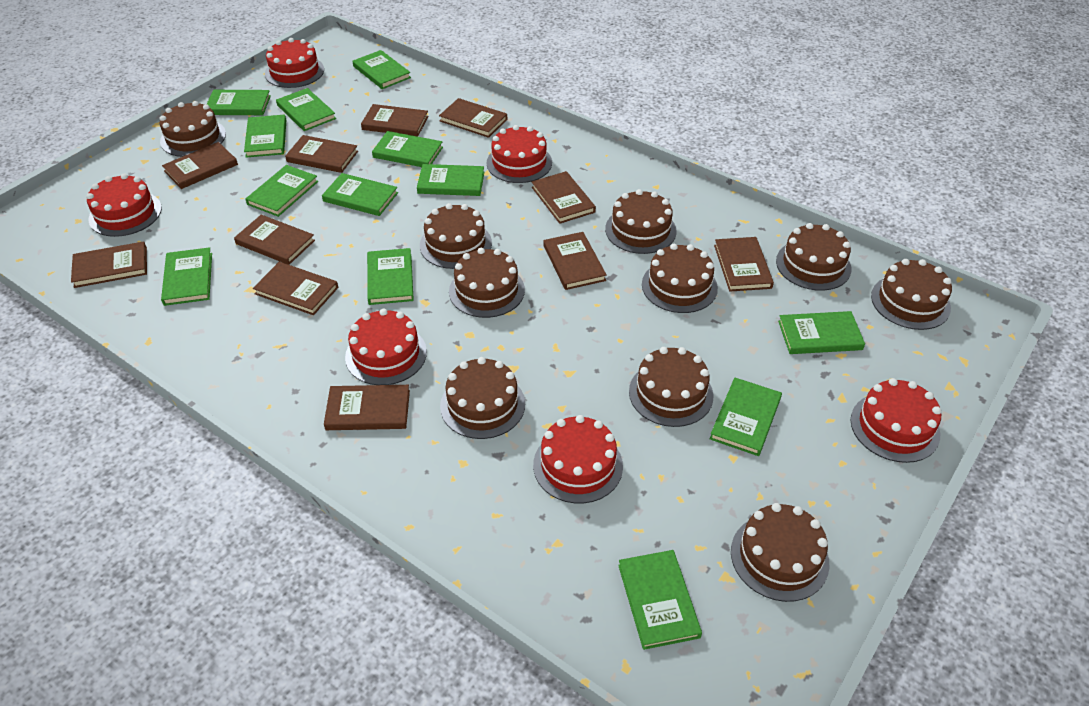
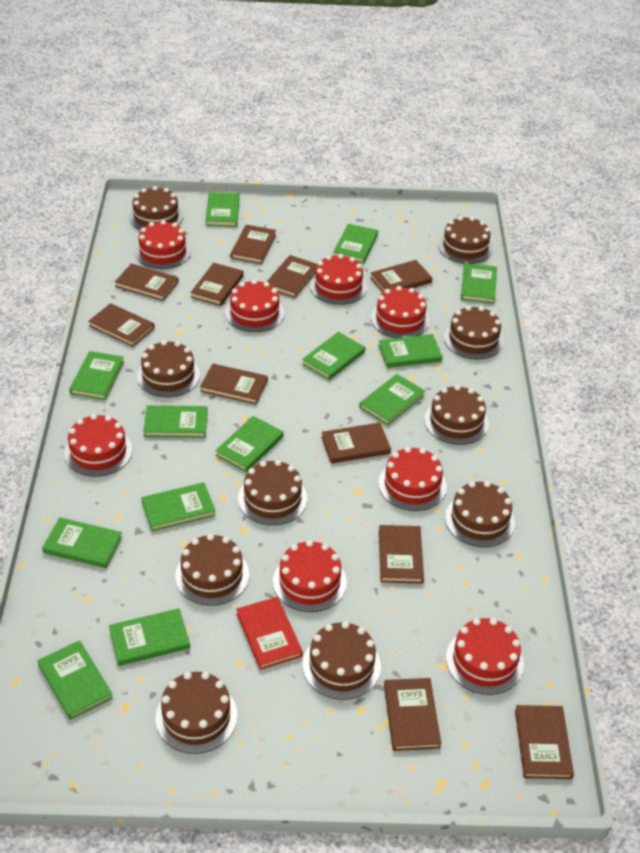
red book: none = 0 -> [236,597,303,670] = 1
red cake: [86,174,162,237] [265,38,324,88] [345,309,427,385] [486,125,552,183] [533,415,623,503] [851,378,942,463] = 6 -> [64,414,132,477] [135,220,191,269] [225,279,284,332] [273,540,347,612] [310,254,367,305] [371,286,430,338] [378,447,447,511] [446,618,524,695] = 8

